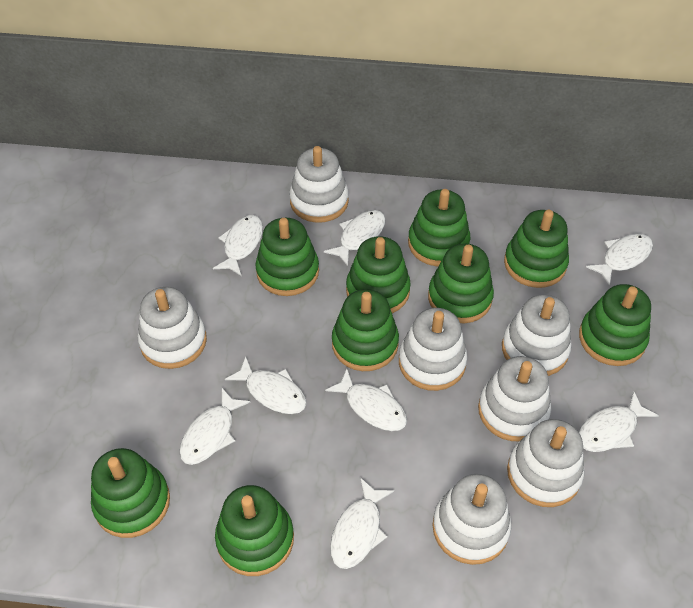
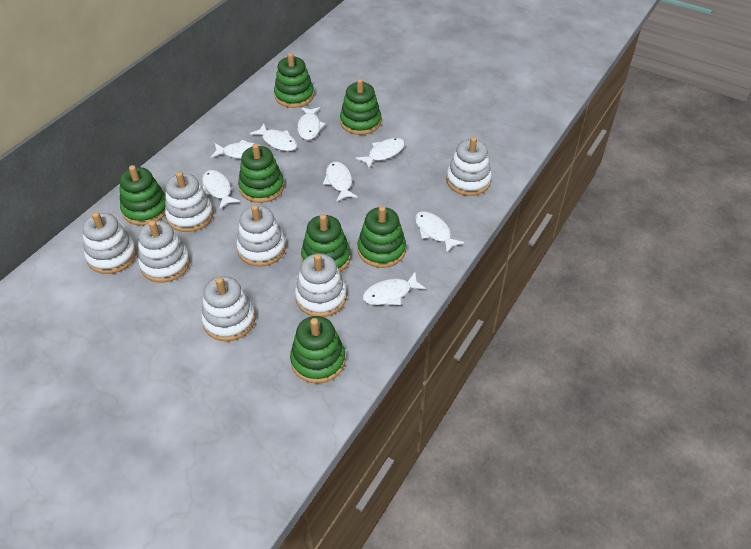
green stacking toy: [91,448,170,538] [215,485,294,576] [255,218,319,296] [332,289,399,371] [346,236,411,313] [408,189,470,266] [428,244,494,323] [504,210,569,288] [579,284,651,366] = 9 -> [119,165,166,225] [238,143,284,203] [274,53,314,108] [290,316,346,384] [301,214,350,272] [340,79,381,135] [358,206,406,268] = 7

